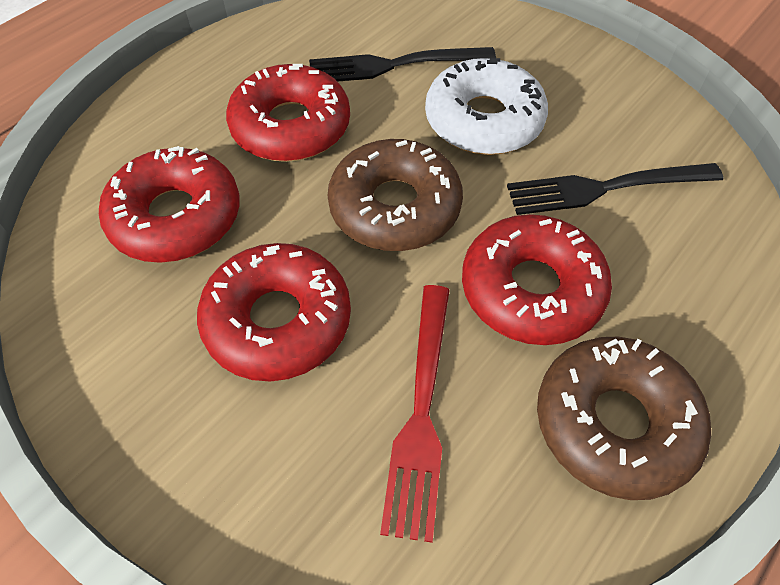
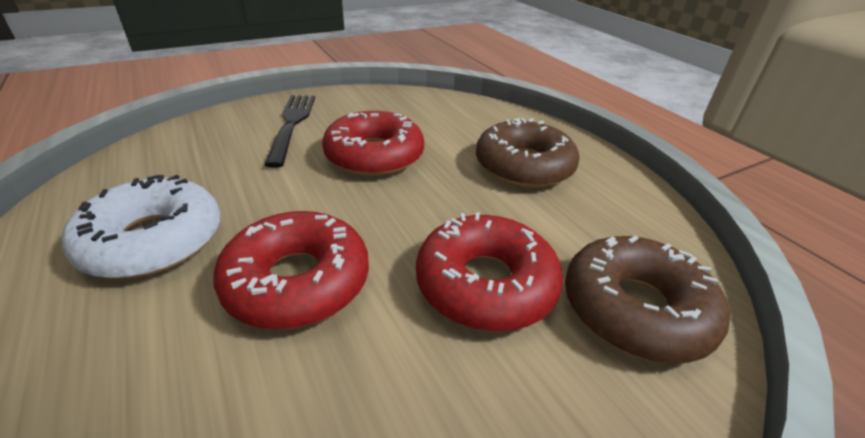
black fork: [309,47,496,82] [507,163,723,215] = 2 -> [264,95,315,168] = 1
red donut: [99,146,240,263] [197,243,351,382] [226,64,350,162] [462,214,612,345] = 4 -> [213,211,369,330] [322,111,424,176] [416,212,563,332] = 3
red fork: [380,285,450,543] = 1 -> none = 0

